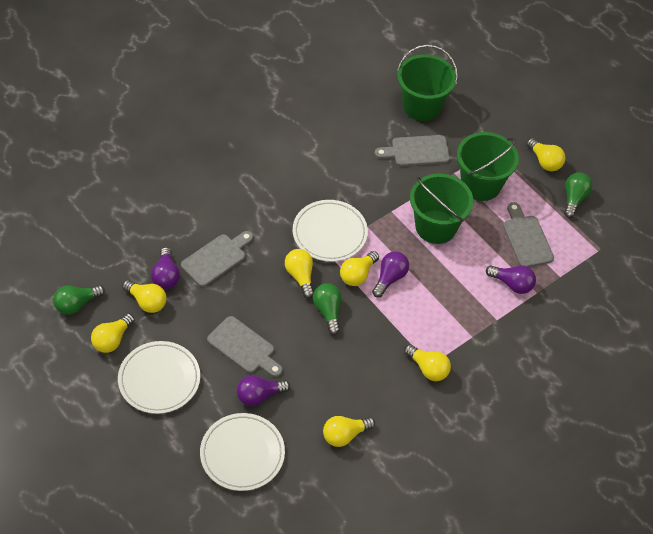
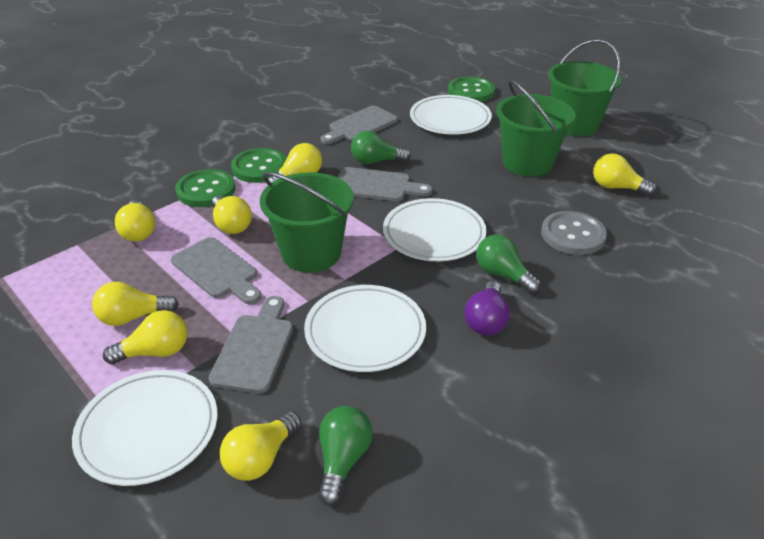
green button: none = 0 -> [175,169,235,207] [231,148,287,183] [448,77,495,102] = 3
grey button: none = 0 -> [541,211,607,255] = 1
purple light bulb: [151,247,180,289] [237,376,290,406] [372,251,409,298] [486,265,536,294] = 4 -> [464,281,510,335] = 1
white plate: [118,341,200,414] [200,413,285,491] [293,200,368,262] = 3 -> [72,370,217,486] [304,285,426,372] [383,198,486,261] [410,95,492,135] = 4

